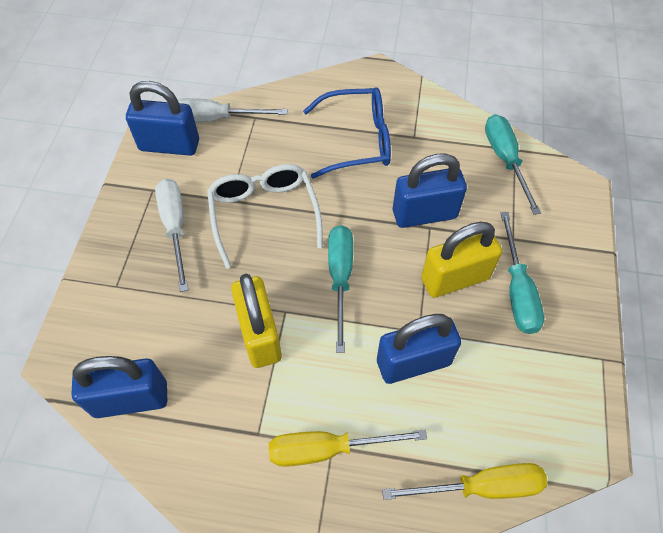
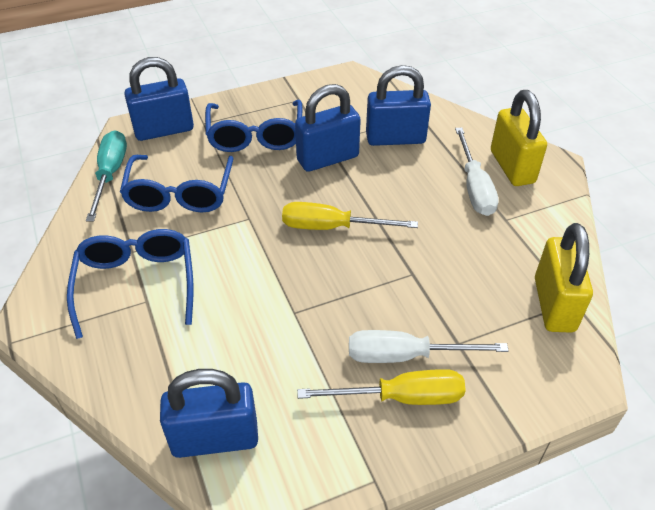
blue glasses: [303,87,391,179] = 1 -> [67,229,193,339] [120,155,234,212] [205,100,302,152] = 3
turquoise screwdriver: [328,225,353,353] [485,114,541,215] [501,212,544,334] = 3 -> [86,130,127,221] = 1
white glasses: [207,164,323,269] = 1 -> none = 0

